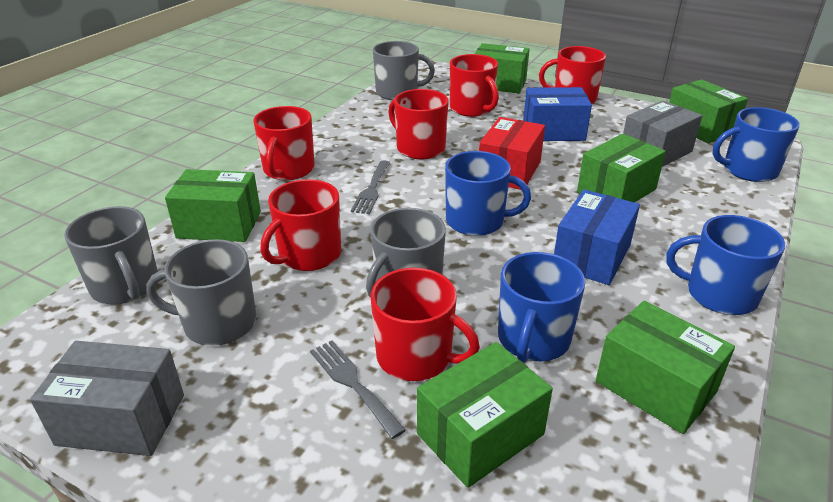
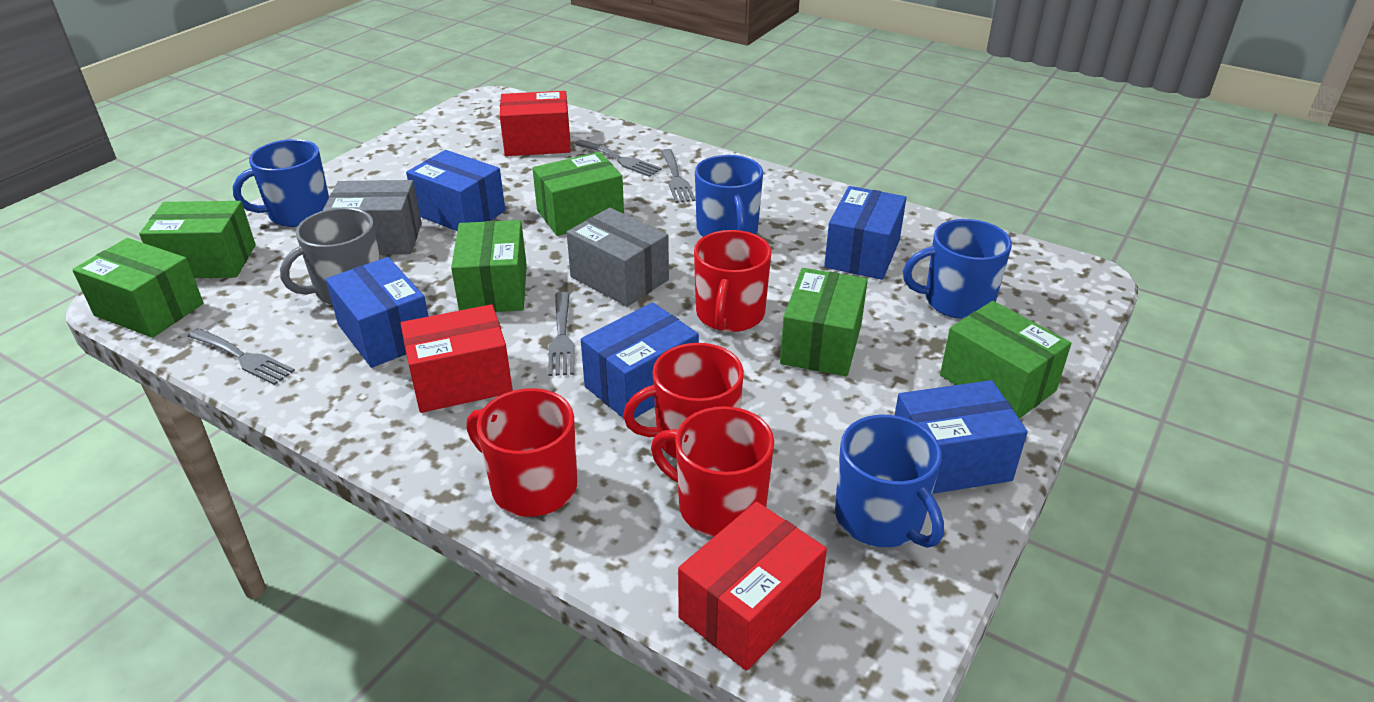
blue box: [523,87,592,141] [554,189,640,285] = 2 -> [326,257,429,368] [406,150,505,231] [581,302,699,418] [824,186,906,280] [895,380,1028,494] = 5
grey fork: [310,340,406,439] [351,160,390,214] = 2 -> [187,328,295,385] [548,292,574,376] [575,140,662,177] [661,149,695,203] = 4
grey mug: [64,206,158,305] [146,239,257,346] [366,208,446,298] [373,41,435,100] = 4 -> [280,208,380,305] = 1
red box: [479,117,545,190] = 1 -> [401,304,513,413] [500,91,571,156] [678,502,827,671] = 3
red mug: [254,106,315,180] [261,179,341,271] [371,268,480,381] [388,89,449,159] [450,54,499,117] [539,46,606,104] = 6 -> [466,388,577,517] [623,343,744,458] [651,406,774,537] [694,230,772,332] = 4

